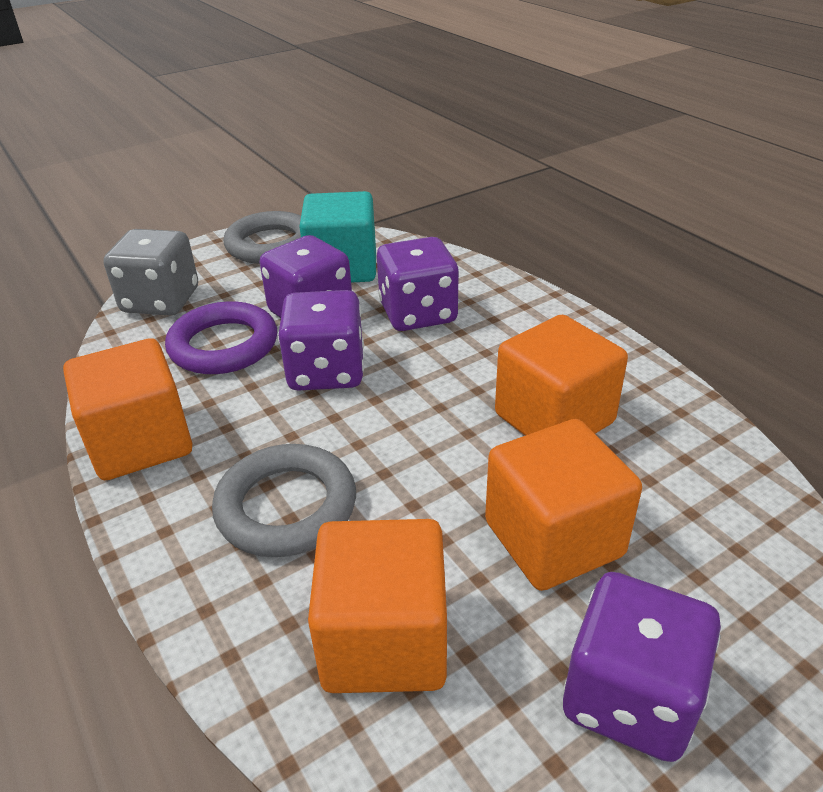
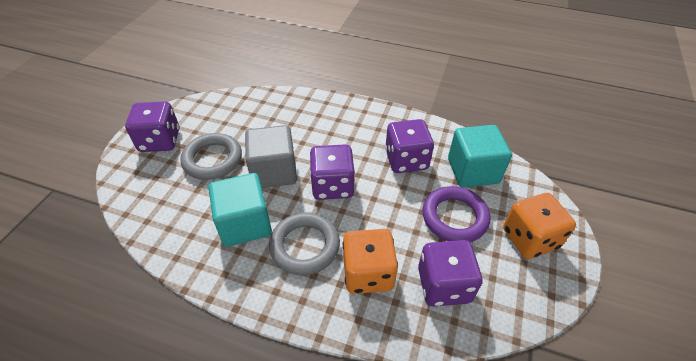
grey cube: none = 0 -> [245,125,297,188] = 1
grey dice: [104,229,198,316] = 1 -> none = 0
orange cube: [63,338,192,480] [308,519,447,693] [485,419,642,591] [495,315,628,436] = 4 -> none = 0
orange dice: none = 0 -> [343,229,398,294] [503,193,576,259] = 2
turquoise cube: [299,191,376,282] = 1 -> [209,173,272,247] [448,125,512,188] = 2

